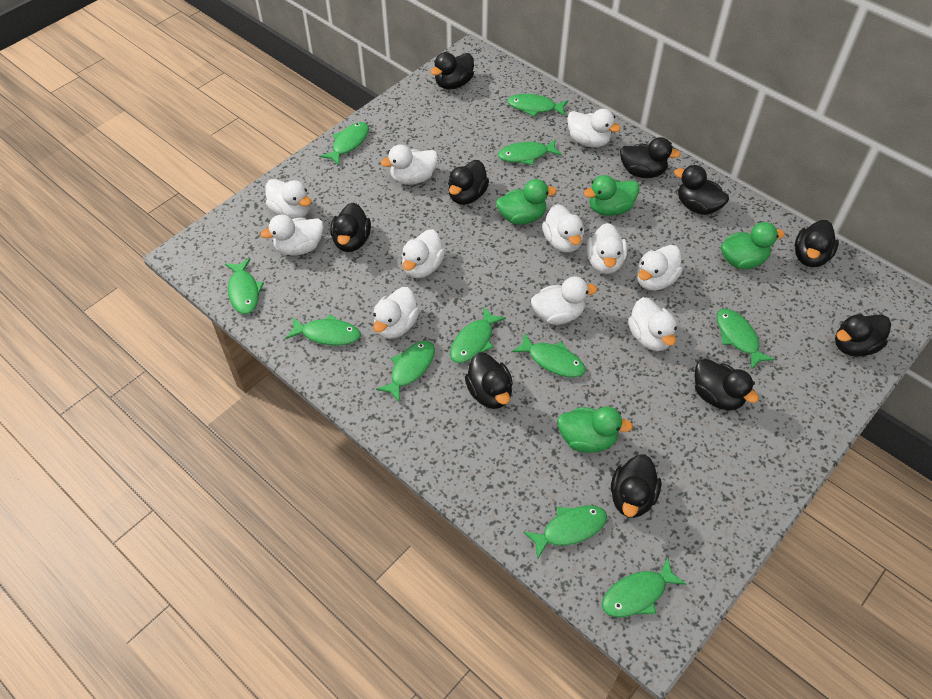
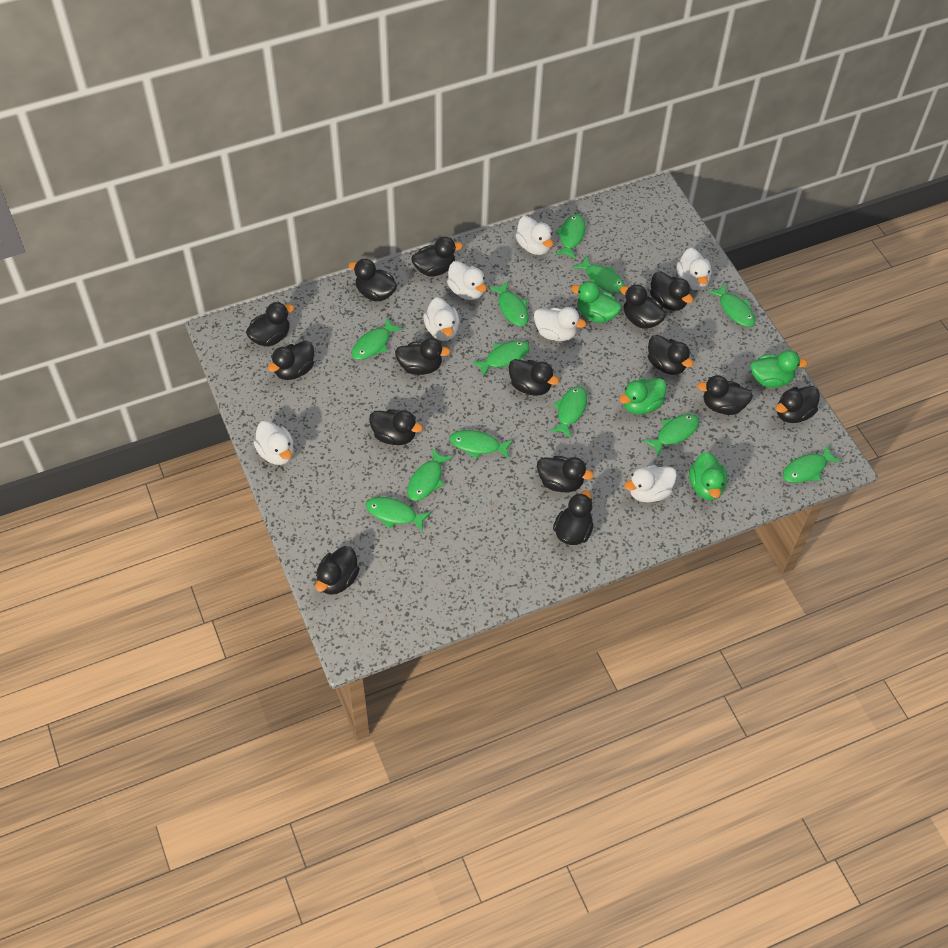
black duck: [330,202,371,252] [431,52,474,90] [448,160,489,205] [465,352,513,409] [611,454,661,518] [620,137,681,178] [674,165,729,215] [695,359,759,411] [795,220,839,267] [835,314,891,357] = 10 -> [246,302,294,346] [268,341,314,380] [315,546,360,595] [349,259,397,301] [369,409,423,445] [395,338,451,375] [411,237,463,277] [509,359,559,396] [537,456,594,492] [553,490,594,545] [620,284,666,329] [648,335,693,375] [650,271,693,311] [697,375,753,415] [776,386,820,423] = 15
green fish: [225,258,264,314] [285,314,361,346] [320,122,369,165] [376,341,435,402] [450,306,506,363] [498,139,562,165] [507,94,568,117] [511,332,586,377] [523,506,607,560] [602,557,686,617] [716,309,775,370] = 11 -> [352,318,403,360] [366,497,431,532] [407,448,453,501] [449,430,513,459] [472,340,530,377] [489,281,529,326] [550,386,587,438] [555,214,586,259] [573,255,625,293] [643,414,699,457] [708,283,755,327] [783,445,841,483] = 12
white duck: [260,215,324,256] [265,179,311,219] [373,287,420,339] [381,144,438,185] [401,229,445,278] [531,276,597,325] [542,204,584,253] [567,109,621,148] [587,223,627,274] [628,297,677,351] [637,245,683,291] = 11 -> [254,421,294,465] [424,297,459,341] [447,261,487,300] [515,216,553,255] [534,307,586,341] [624,465,677,503] [677,248,712,290] = 7

